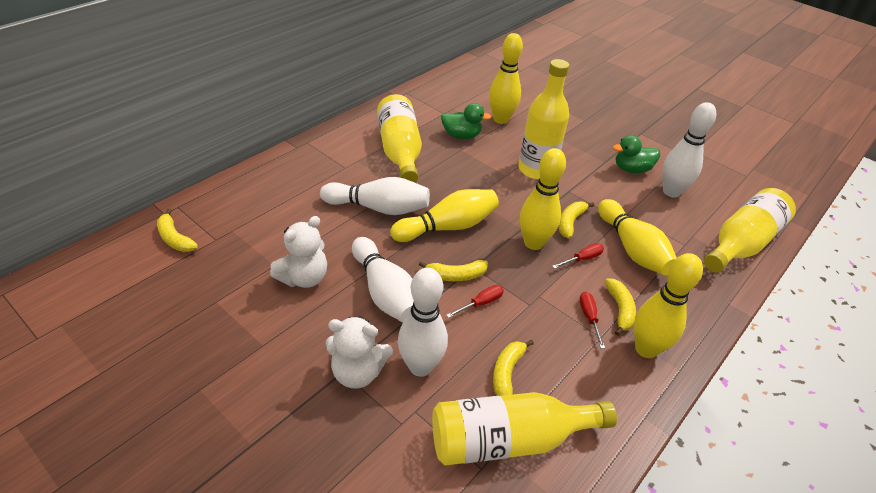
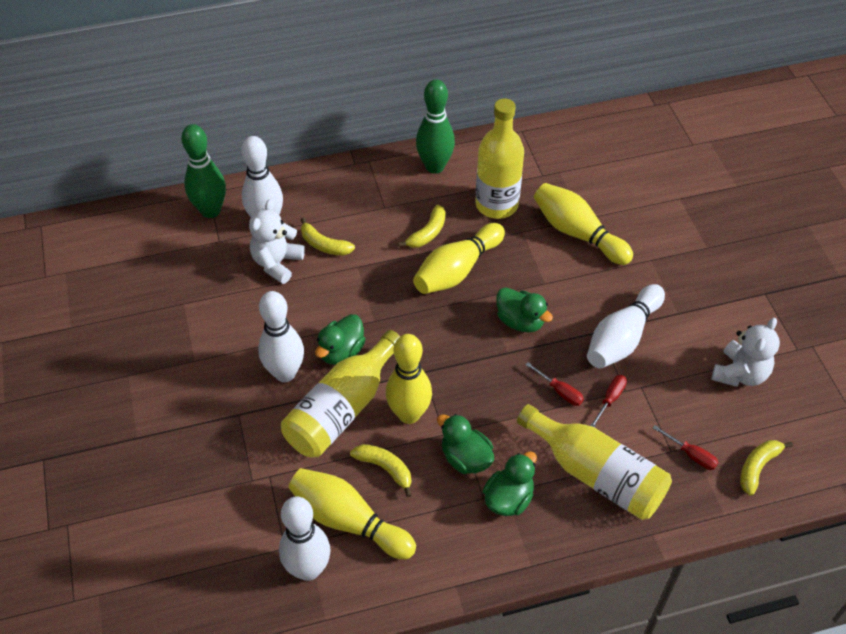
green bowling pin: none = 0 -> [181,124,226,218] [416,79,455,174] = 2
green duck: [441,103,491,139] [613,135,660,173] = 2 -> [315,314,366,365] [437,414,494,474] [483,451,537,516] [496,287,553,333] = 4
yellow banana: [157,209,198,252] [419,260,488,281] [493,340,534,396] [559,202,594,239] [605,279,636,336] = 5 -> [301,217,355,256] [350,444,412,497] [398,205,445,248] [740,440,793,496] = 4
yellow bottle: [377,94,422,183] [432,392,617,465] [518,59,569,180] [704,188,796,272] = 4 -> [281,330,400,458] [476,98,524,219] [517,404,672,520] = 3
yellow bowling pin: [390,189,499,242] [489,33,523,124] [520,148,566,250] [598,199,677,275] [634,253,703,358] = 5 -> [288,468,416,559] [386,334,432,424] [413,223,505,294] [534,183,633,265] = 4

